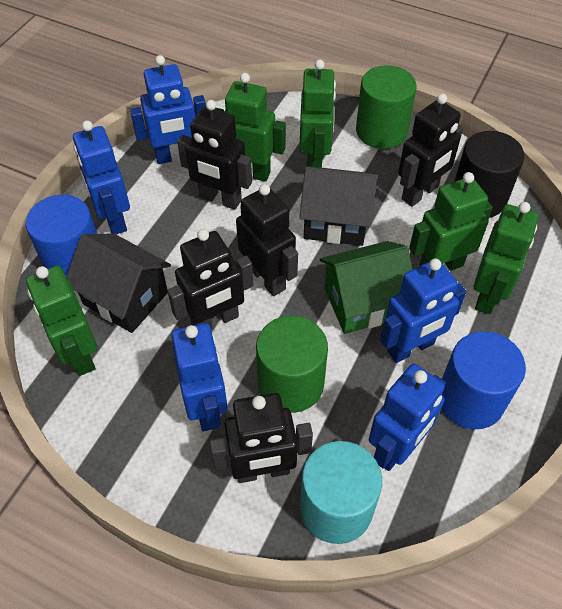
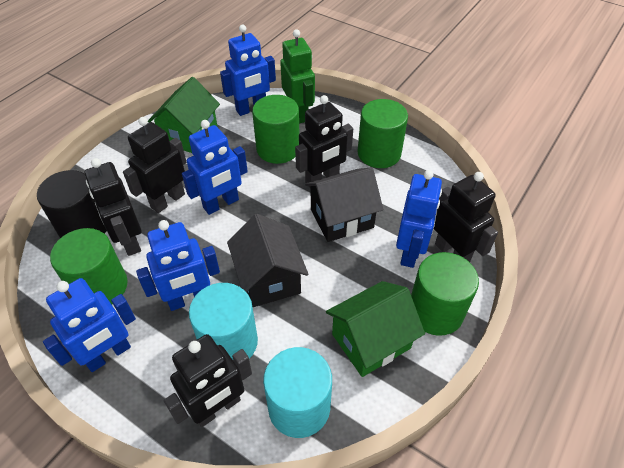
blue cylinder: [26,195,97,277] [441,331,526,429] = 2 -> none = 0
green cylinder: [256,316,328,413] [356,65,417,149] = 2 -> [50,228,128,304] [252,95,299,164] [358,99,408,168] [411,252,479,336] = 4
green house: [320,241,412,334] = 1 -> [148,77,220,153] [326,281,425,377] = 2
green robot: [26,266,97,376] [215,73,286,182] [299,59,336,168] [409,172,493,271] [474,202,538,314] = 5 -> [280,29,315,124] = 1
turquoise cylinder: [300,441,382,544] = 1 -> [189,283,258,360] [263,347,332,438] = 2

